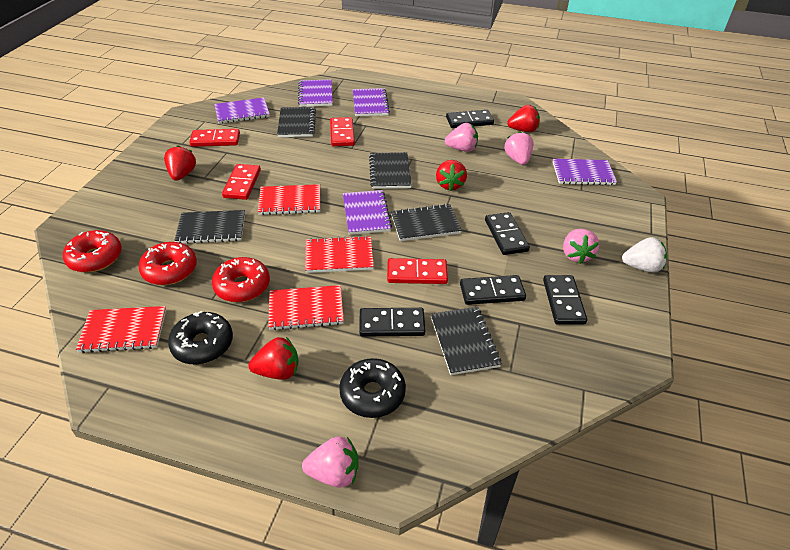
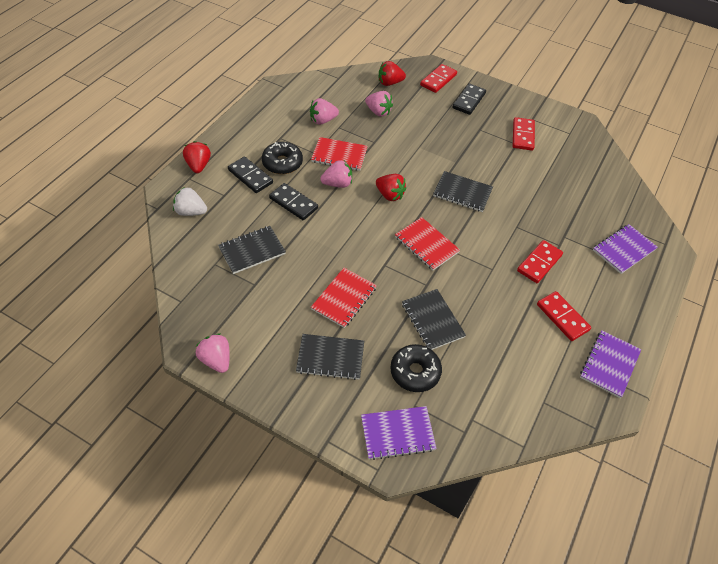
black domino: [359,308,425,337] [446,110,494,128] [460,275,526,305] [485,212,530,255] [543,275,587,325] = 5 -> [228,156,273,193] [269,183,318,220] [453,84,486,115] = 3
black notebook: [174,210,245,244] [277,107,316,137] [369,152,412,189] [391,204,462,241] [430,307,502,375] = 5 -> [218,226,286,274] [296,334,364,380] [402,289,466,350] [433,171,493,212] = 4
purple notebook: [214,97,270,124] [298,79,333,107] [343,190,392,235] [353,88,390,116] [553,159,617,185] = 5 -> [361,406,437,460] [580,330,641,398] [593,224,658,274] = 3
red donut: [63,230,122,273] [138,242,197,285] [212,257,270,302] = 3 -> none = 0
red notebook: [76,306,166,353] [258,184,320,215] [268,285,344,330] [305,236,374,273] = 4 -> [311,137,368,171] [311,268,377,328] [395,217,460,270] = 3
red strawberry: [164,145,196,181] [249,337,298,380] [436,160,467,191] [507,105,540,132] = 4 -> [183,141,211,173] [376,174,406,201] [379,61,406,86] = 3

